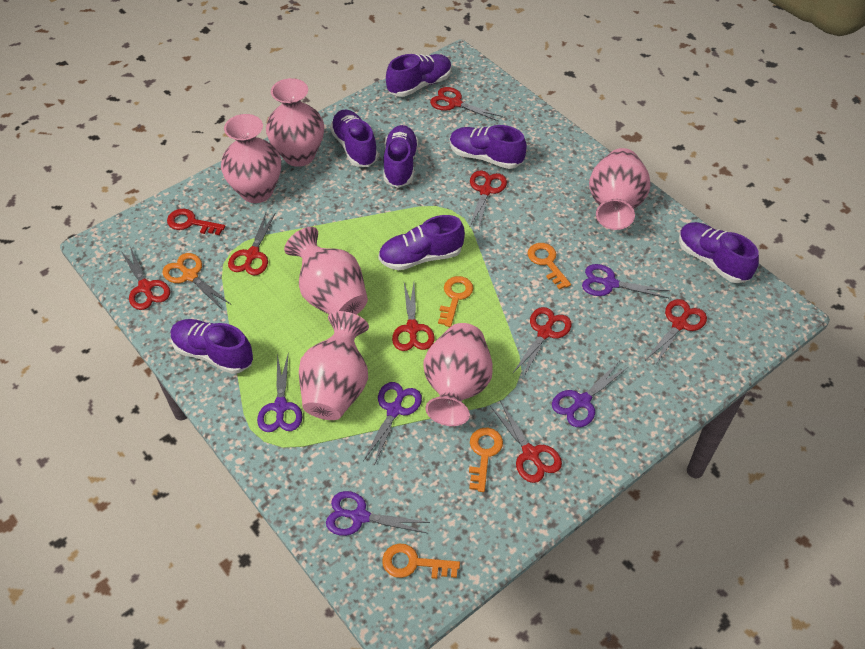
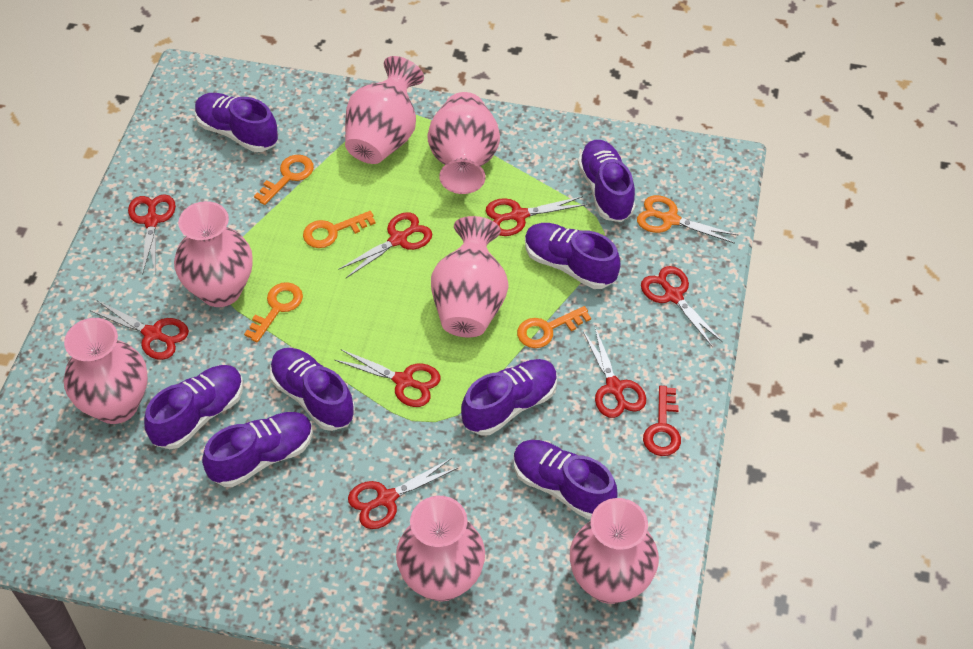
pink vase: [221,114,281,203] [266,78,324,167] [284,227,368,315] [299,311,369,420] [423,323,493,426] [589,148,650,230] = 6 -> [64,318,148,424] [174,201,253,307] [345,56,424,164] [396,496,485,601] [428,92,500,194] [431,216,508,337] [570,498,659,604] = 7
purple scissors: [257,354,303,432] [326,491,430,536] [363,382,422,466] [552,362,628,427] [582,264,670,298] = 5 -> none = 0
purple shoe: [171,319,253,374] [330,110,378,167] [378,215,465,271] [383,125,418,188] [386,54,452,97] [450,125,527,169] [679,222,759,283] = 7 -> [144,365,243,449] [195,93,278,152] [202,412,313,487] [270,348,355,431] [461,359,558,436] [513,440,618,520] [525,223,621,289] [578,140,635,222] = 8

